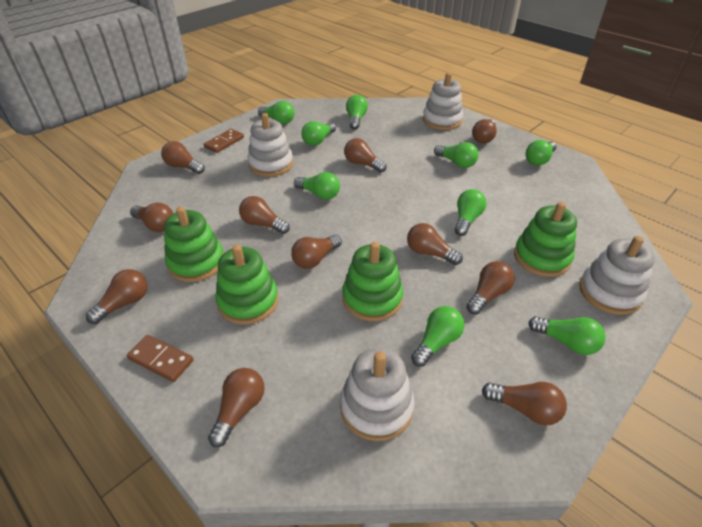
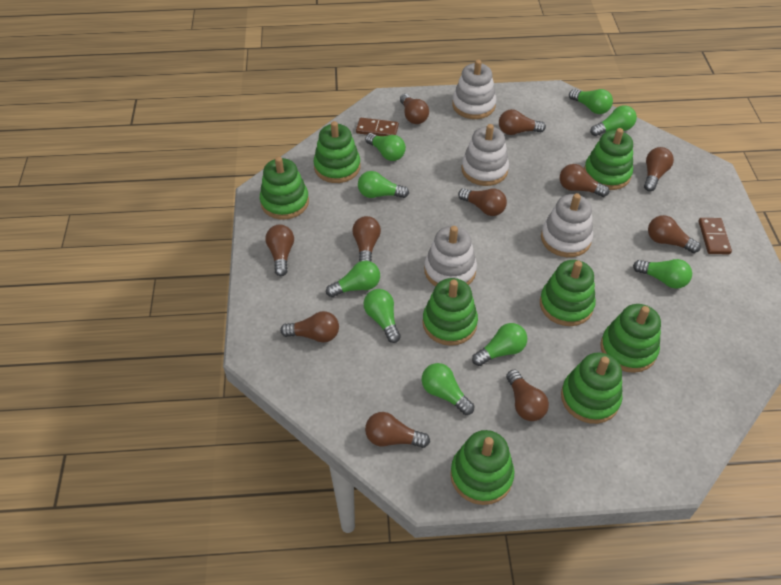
green stacking toy: [164,206,224,282] [216,245,279,324] [342,242,403,321] [514,202,577,277] = 4 -> [260,157,309,219] [313,121,361,183] [422,278,478,346] [450,430,515,505] [540,260,596,326] [561,352,623,424] [584,128,633,190] [600,304,661,373] = 8

